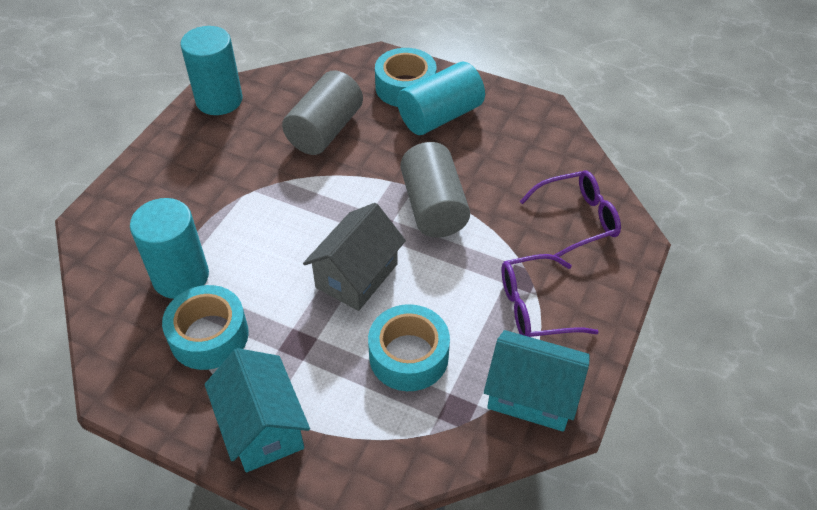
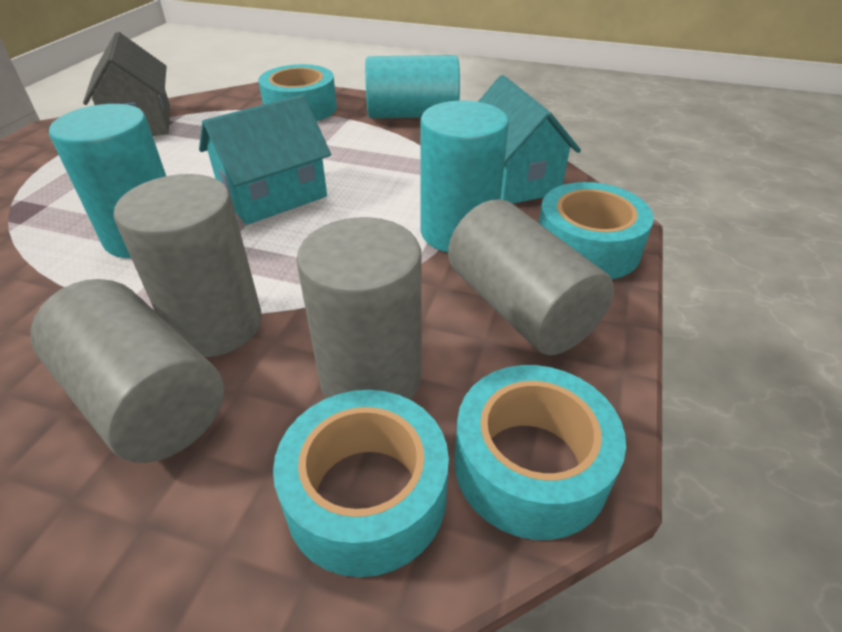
grey cylinder: [282,70,363,155] [400,142,470,238] = 2 -> [30,279,224,463] [113,174,262,357] [296,217,422,400] [448,199,614,355] = 4
purple glasses: [501,254,599,337] [520,170,621,257] = 2 -> none = 0
turquoise tape: [162,285,249,370] [368,304,450,391] [375,48,436,107] = 3 -> [258,64,337,121] [273,390,449,577] [454,365,626,540] [539,182,654,279] = 4

